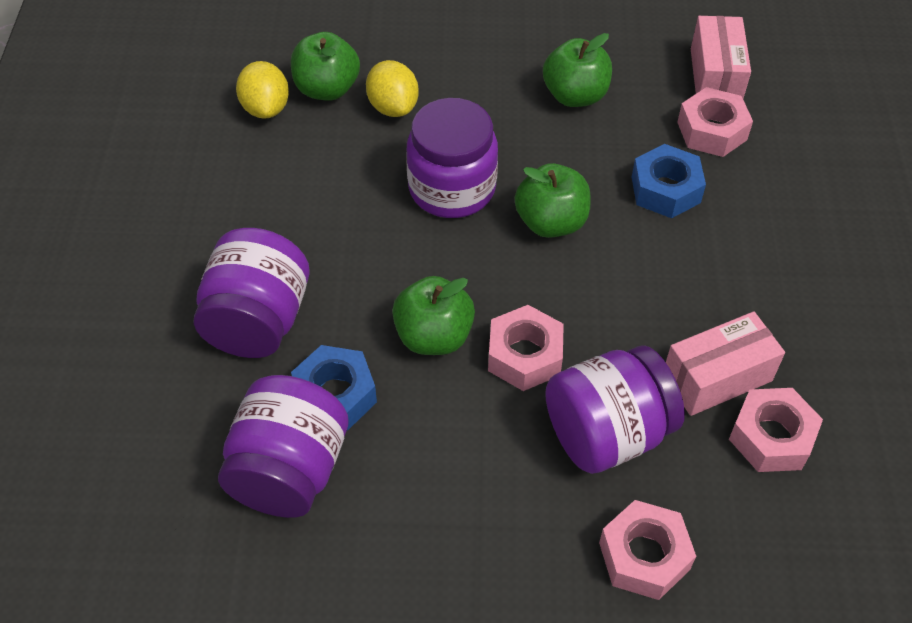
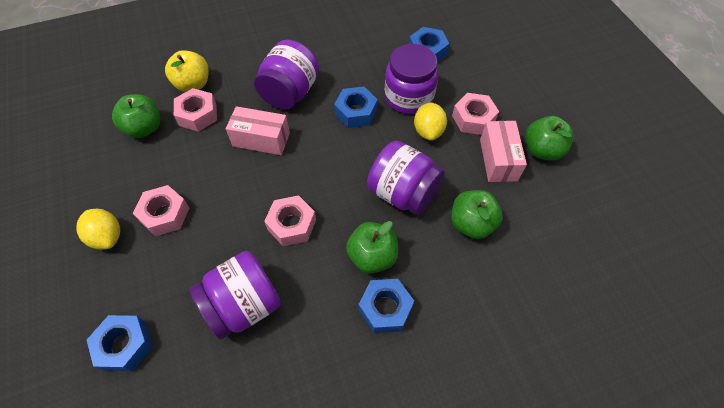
blue nut: [291,345,377,431] [632,144,706,218] = 2 -> [87,315,153,371] [334,87,378,128] [358,279,414,333] [409,27,449,62] = 4
yellow apple: none = 0 -> [165,50,209,92] = 1

